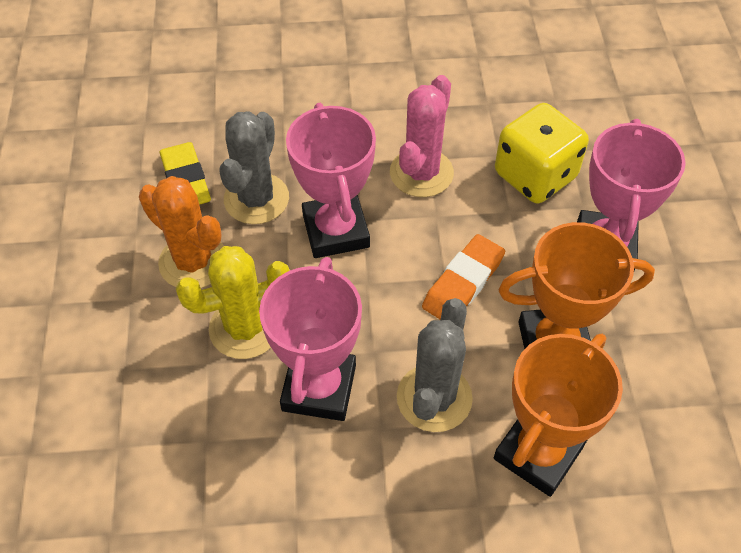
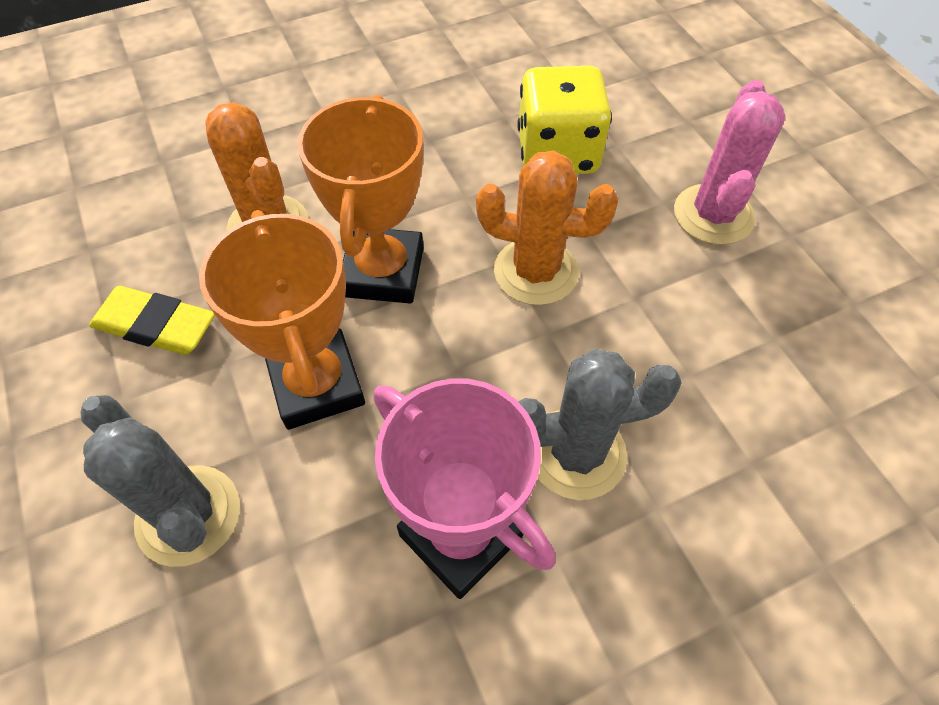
orange cactus: [139,176,224,288] = 1 -> [205,102,308,231] [476,150,619,305] = 2
orange eraser: [422,234,505,319] = 1 -> none = 0
pink trophy: [259,257,362,421] [286,103,376,258] [577,119,686,271] = 3 -> [374,378,555,599] = 1
yellow cactus: [175,246,290,359] = 1 -> none = 0

